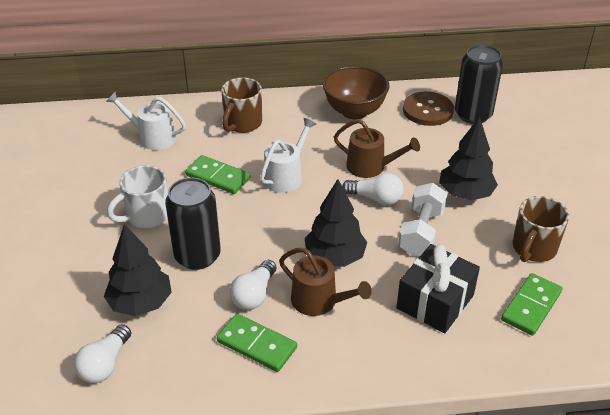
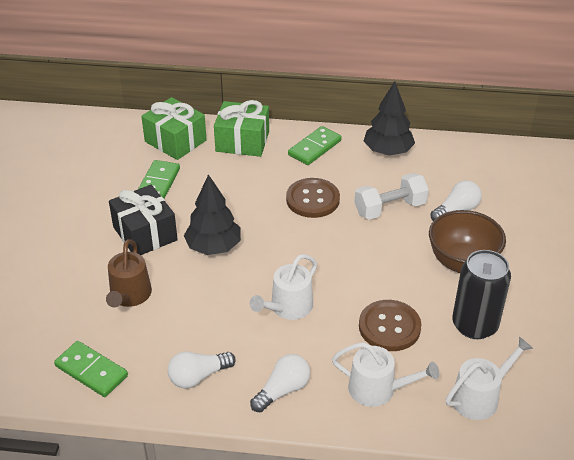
black can: [165,178,221,270] [455,44,503,124] = 2 -> [452,250,511,339] = 1
black tree: [104,224,172,316] [305,179,367,267] [439,117,498,200] = 3 -> [184,174,241,255] [364,81,415,156] = 2
brown button: [403,92,454,126] = 1 -> [286,178,340,218] [359,300,421,351] = 2
brown mug: [221,78,262,133] [513,196,569,262] = 2 -> none = 0
brown watering can: [279,248,372,316] [334,119,420,178] = 2 -> [106,239,152,307] = 1
green gift: none = 0 -> [141,97,207,160] [214,100,269,157] = 2
white mug: [107,165,168,228] = 1 -> none = 0
white watering can: [106,92,186,150] [260,118,316,193] = 2 -> [250,254,317,320] [332,342,439,407] [446,337,533,420] = 3

